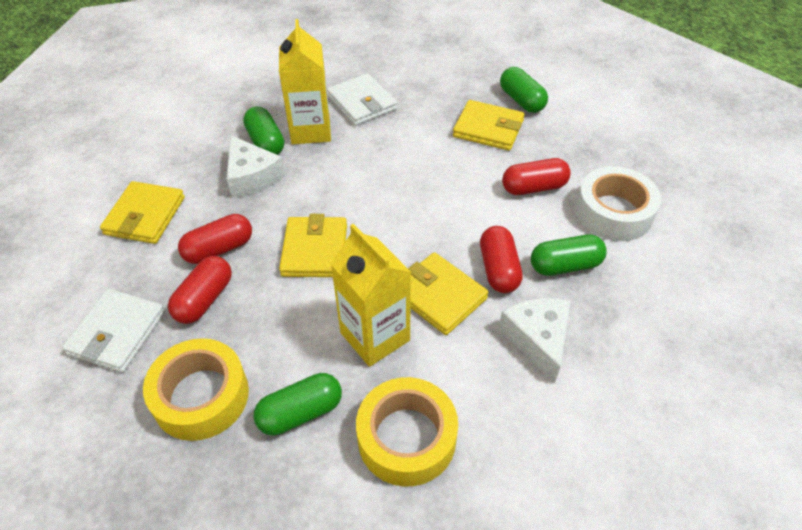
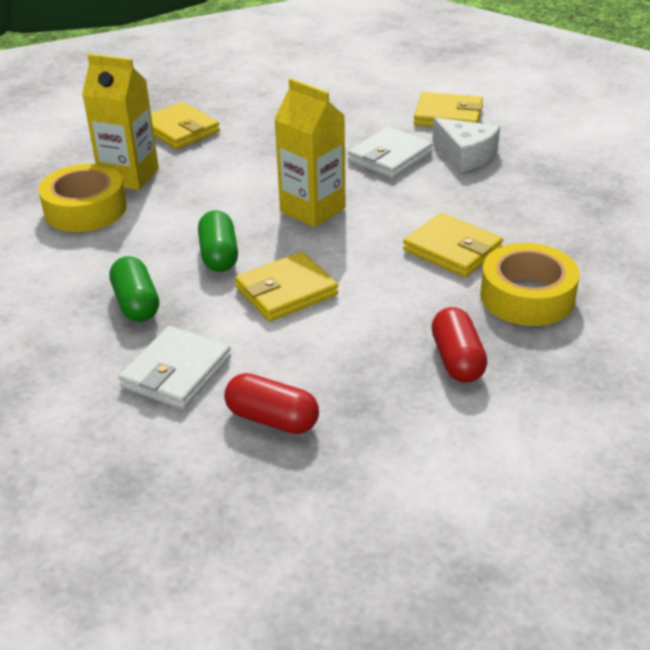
green capsule: [243,106,284,155] [253,373,342,436] [500,67,548,113] [531,235,607,276] = 4 -> [109,256,159,322] [198,210,238,272] = 2
red capsule: [168,256,232,324] [178,214,252,264] [480,226,523,293] [502,158,571,195] = 4 -> [224,373,319,434] [431,307,487,383] = 2
white cheese: [227,135,285,198] [498,298,571,384] = 2 -> [432,117,500,173] = 1
white tape: [575,166,661,241] = 1 -> none = 0

